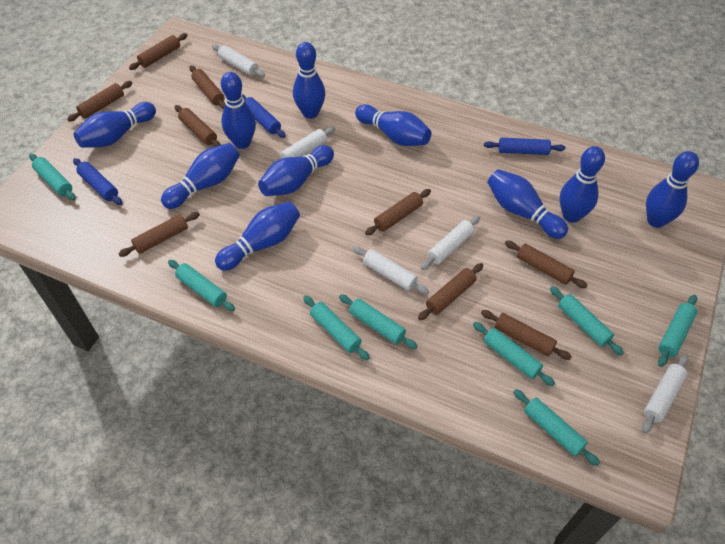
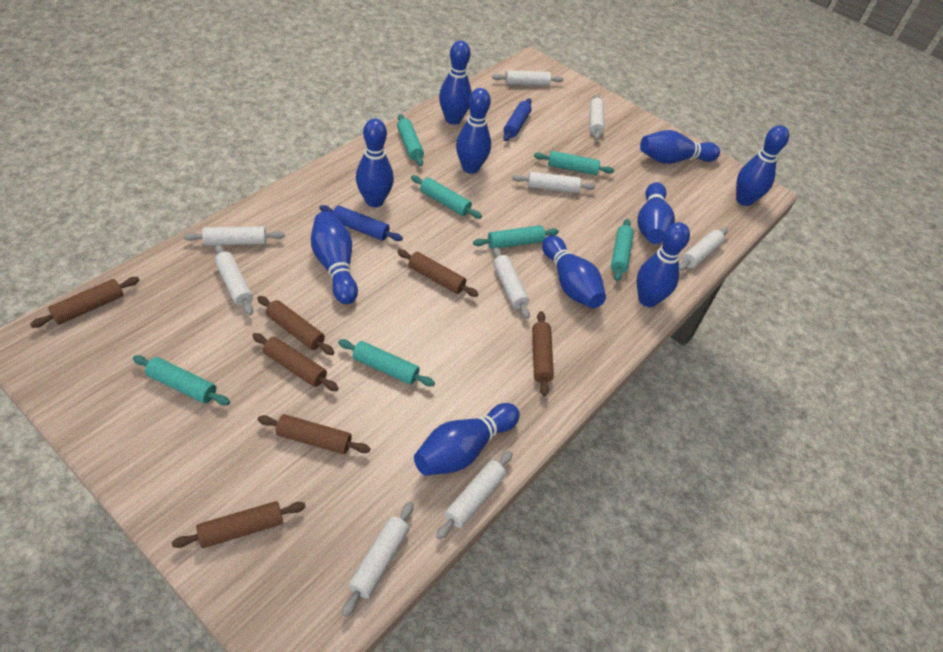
blue rolling pin: [73,158,122,205] [242,94,286,138] [484,138,566,155] = 3 -> [319,205,403,241] [503,98,532,141] = 2
brown rolling pin: [67,81,132,122] [118,212,200,257] [129,33,188,70] [175,105,221,147] [190,66,225,109] [365,189,431,235] [418,263,483,320] [481,310,572,360] [505,241,588,288] = 9 -> [30,277,139,328] [172,501,306,548] [252,333,339,391] [257,296,334,355] [258,414,371,454] [397,249,478,297] [532,311,554,396] = 7
turquoise rolling pin: [29,154,76,200] [168,260,235,311] [303,295,370,360] [339,294,418,349] [473,322,555,386] [513,389,600,466] [550,286,624,355] [658,295,697,367] = 8 -> [133,355,230,405] [338,339,435,386] [397,114,424,166] [411,175,482,219] [473,225,559,249] [534,151,614,175] [611,219,634,281] = 7
white rolling pin: [212,44,265,77] [272,127,335,164] [353,246,429,294] [421,216,480,270] [642,355,688,433] = 5 -> [184,226,284,246] [215,244,253,315] [342,502,414,617] [436,451,513,540] [492,70,563,86] [493,247,530,319] [512,172,596,193] [590,94,604,140] [679,228,728,271] = 9

